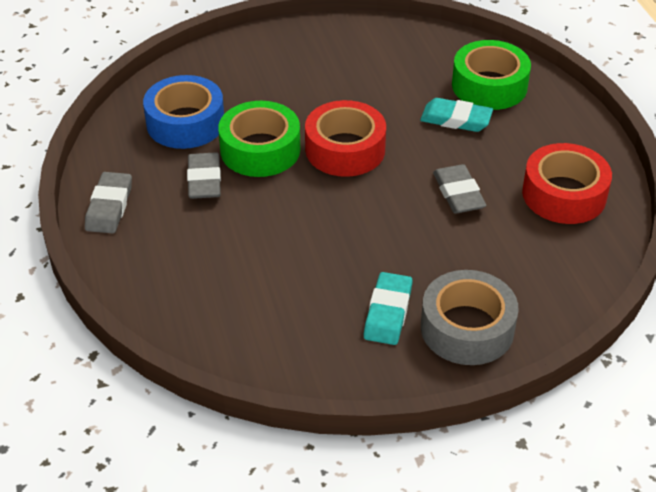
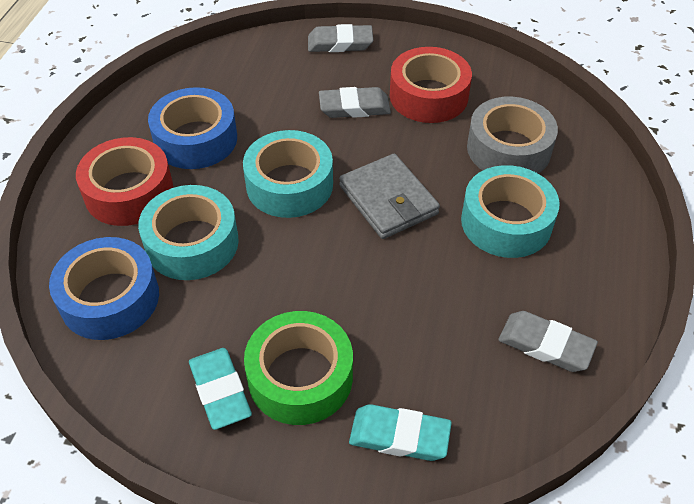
blue tape: [143,75,224,149] = 1 -> [49,237,159,340] [148,87,237,169] = 2
green tape: [218,101,300,177] [452,40,531,110] = 2 -> [244,311,353,425] = 1
grey wallet: none = 0 -> [339,154,440,239] = 1
turquoise tape: none = 0 -> [138,185,239,280] [243,130,333,218] [461,165,560,258] = 3

